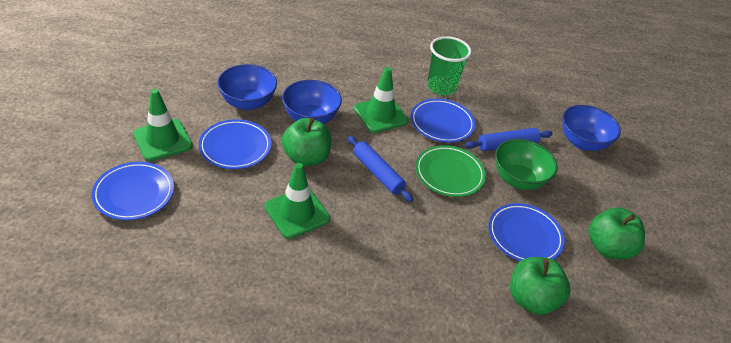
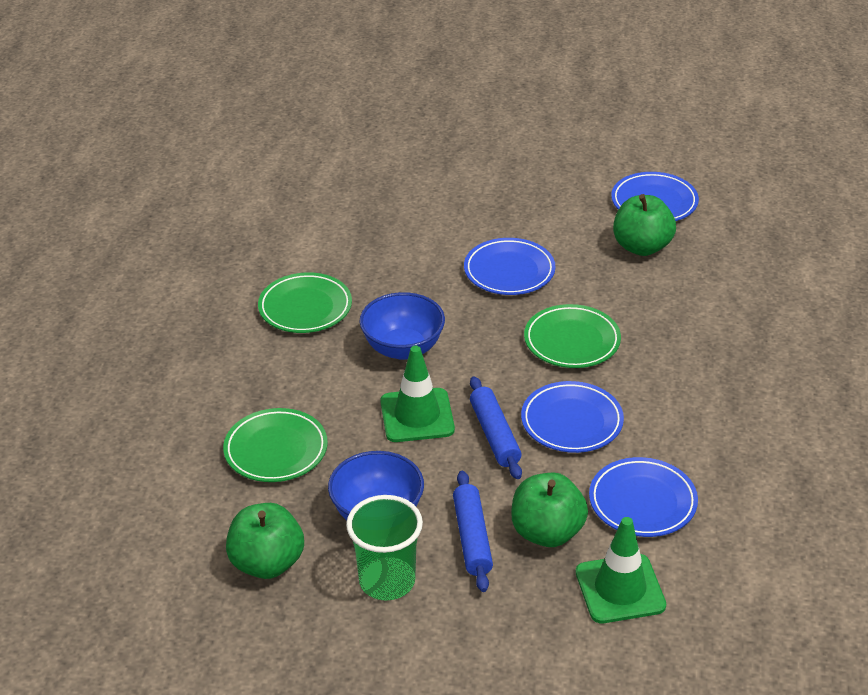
blue bowl: [217,64,277,110] [282,80,342,124] [562,105,621,151] = 3 -> [328,451,424,520] [360,292,445,360] = 2
green bowl: [495,139,558,190] = 1 -> none = 0
green plate: [415,145,486,197] = 1 -> [223,408,328,482] [258,272,352,333] [524,304,621,368] = 3
green traffic cone: [133,89,193,161] [265,163,330,239] [354,67,409,133] = 3 -> [380,346,455,442] [576,517,666,623] = 2

